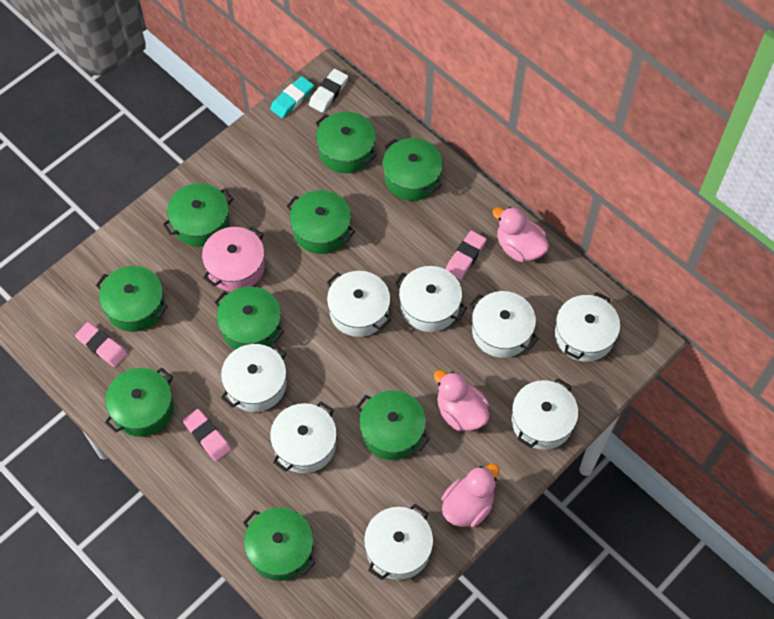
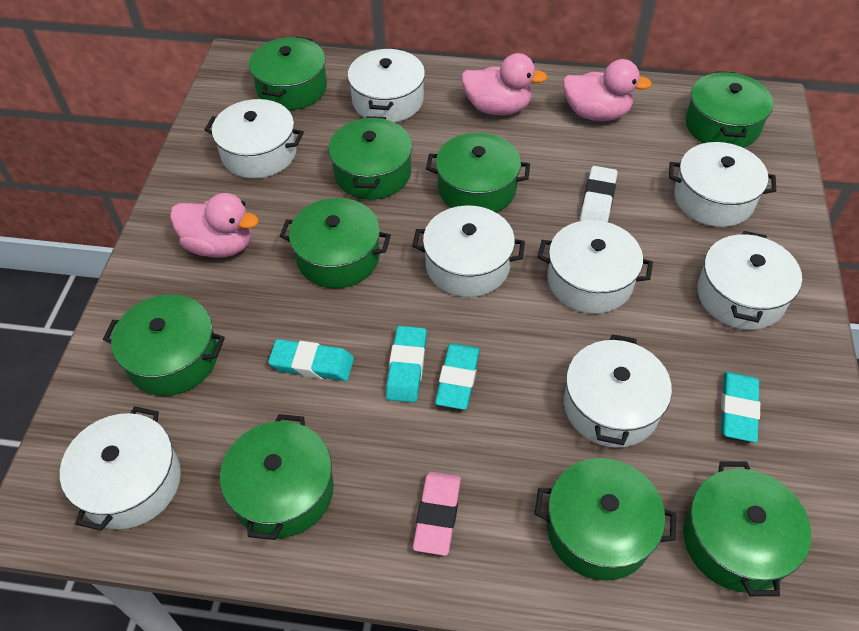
pink eraser: [75,322,127,367] [183,409,231,461] [446,231,487,280] = 3 -> [413,472,461,556] = 1
pink pot: [202,226,265,292] = 1 -> none = 0
turquoise eraser: [270,76,314,118] = 1 -> [268,339,354,381] [386,326,427,403] [435,343,480,410] [721,372,760,443] = 4

